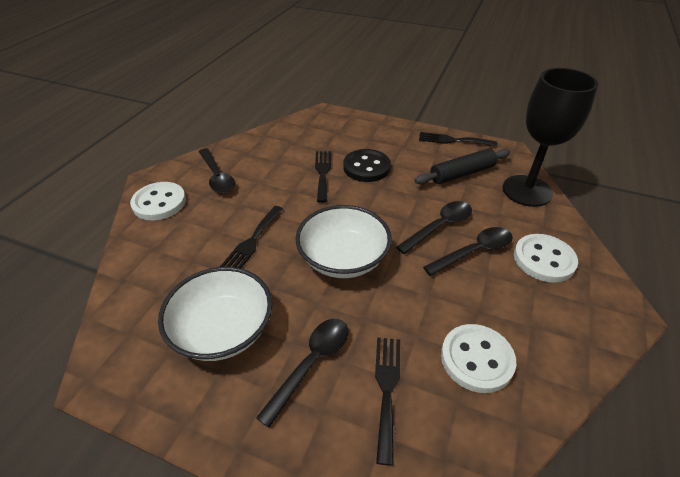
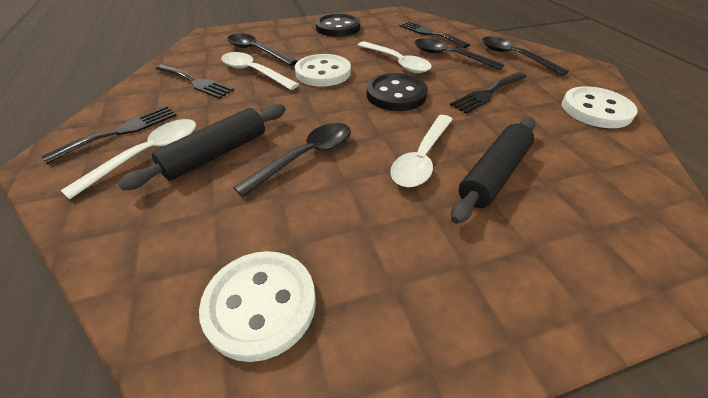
black button: [343,149,391,182] = 1 -> [316,14,360,37] [366,73,428,111] = 2
black goblet: [503,68,598,207] = 1 -> none = 0
black rolling pin: [414,148,510,184] = 1 -> [117,104,286,190] [451,117,536,224] = 2
white bowl: [158,267,272,361] [295,205,392,278] = 2 -> none = 0
white spoon: none = 0 -> [60,119,196,199] [221,52,299,90] [358,41,432,73] [390,115,453,187] = 4

